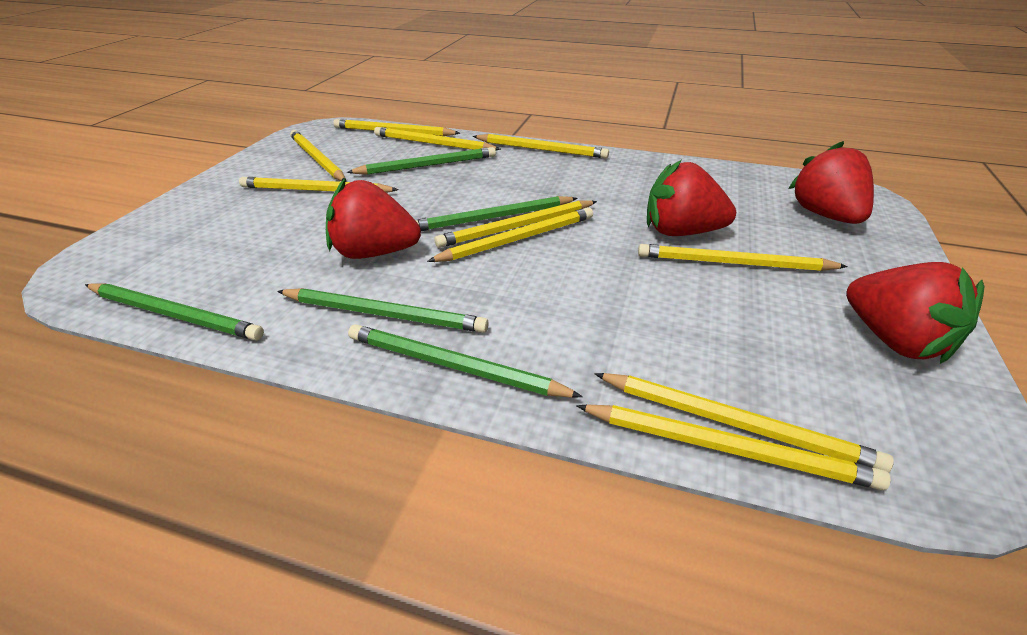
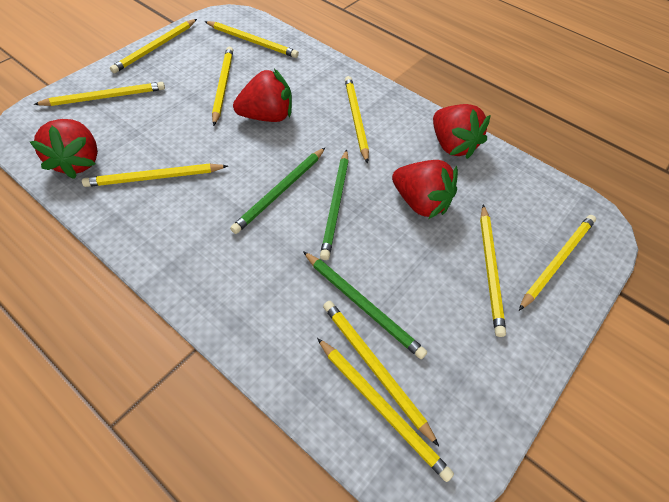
green pencil: [85,284,264,340] [277,288,489,333] [347,147,496,175] [348,324,583,398] [415,196,577,231] = 5 -> [230,148,325,234] [303,251,427,359] [320,150,349,260] = 3

